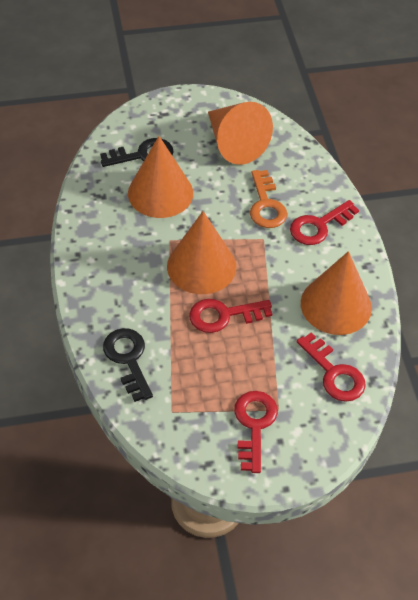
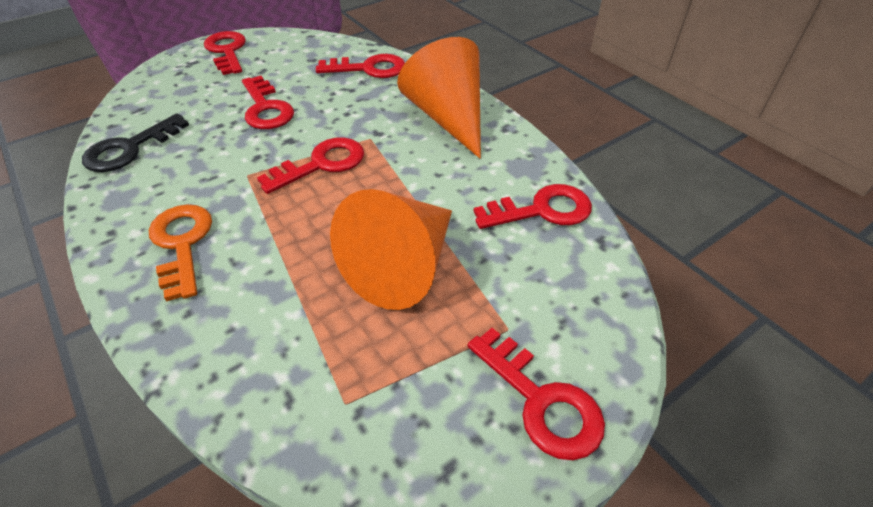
black key: [100,138,174,167] [103,328,153,402] = 2 -> [82,113,189,172] = 1
orange cone: [128,136,193,218] [167,211,236,294] [208,102,273,165] [301,251,372,335] = 4 -> [330,189,452,310] [397,37,481,159] = 2
red key: [189,299,272,333] [234,391,278,473] [290,200,359,245] [297,332,366,402] = 4 -> [204,31,246,75] [242,76,294,129] [257,138,364,194] [316,54,405,78] [467,328,605,460] [473,184,592,229] = 6

